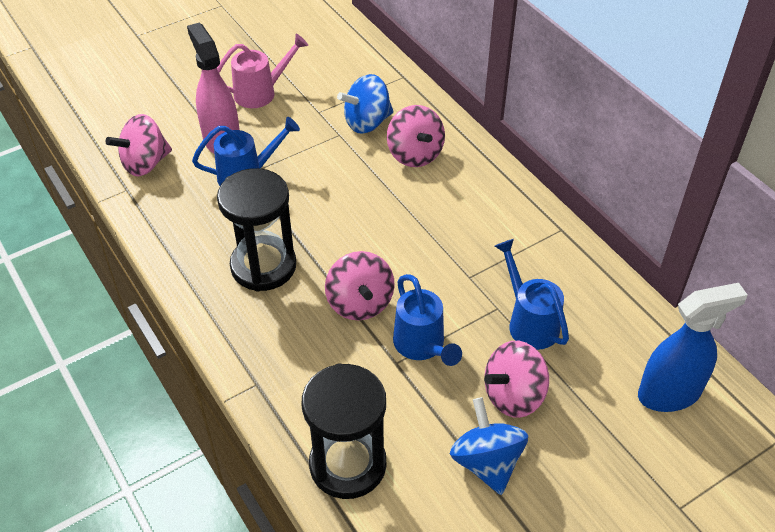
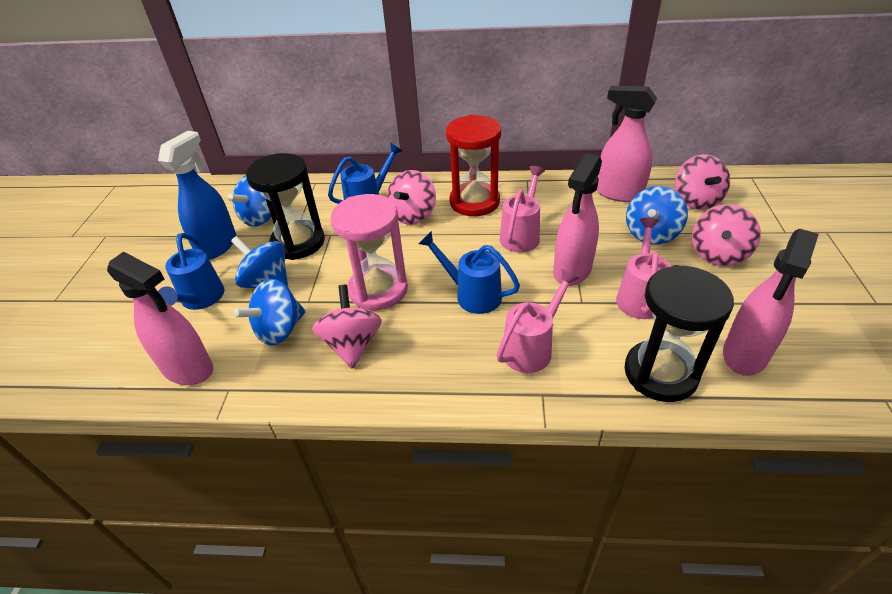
blue spinning top: [337,74,393,134] [450,397,528,495] = 2 -> [228,175,271,227] [231,236,288,288] [234,279,306,345] [626,186,688,245] = 4
pink hourglass: none = 0 -> [330,194,408,310] = 1
pink spray bottle: [187,23,240,154] = 1 -> [107,252,213,385] [553,153,602,286] [597,86,657,202] [723,229,819,376] = 4
pink watering can: [217,34,308,108] = 1 -> [497,269,580,373] [500,166,545,252] [616,218,671,319] = 3
red hourglass: none = 0 -> [446,115,501,216] = 1

